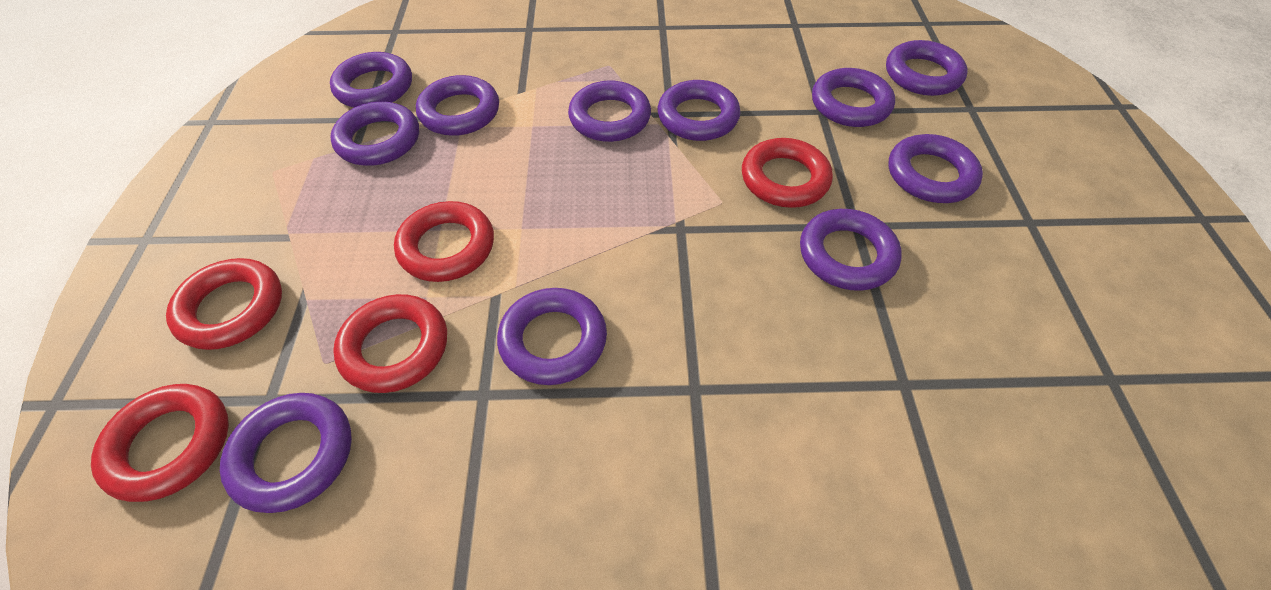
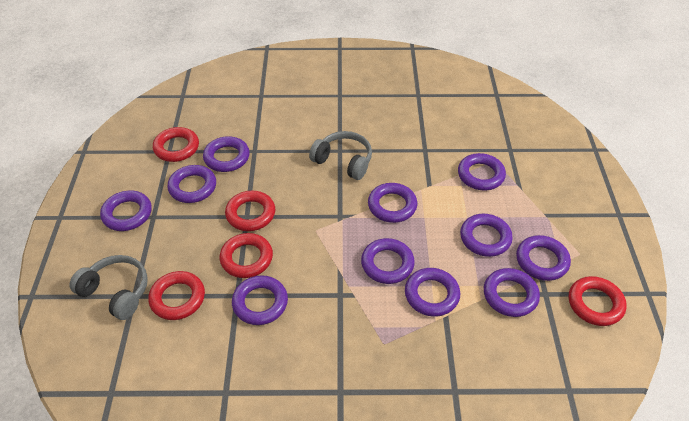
grey headphones: none = 0 -> [69,255,148,320] [309,131,372,180] = 2

